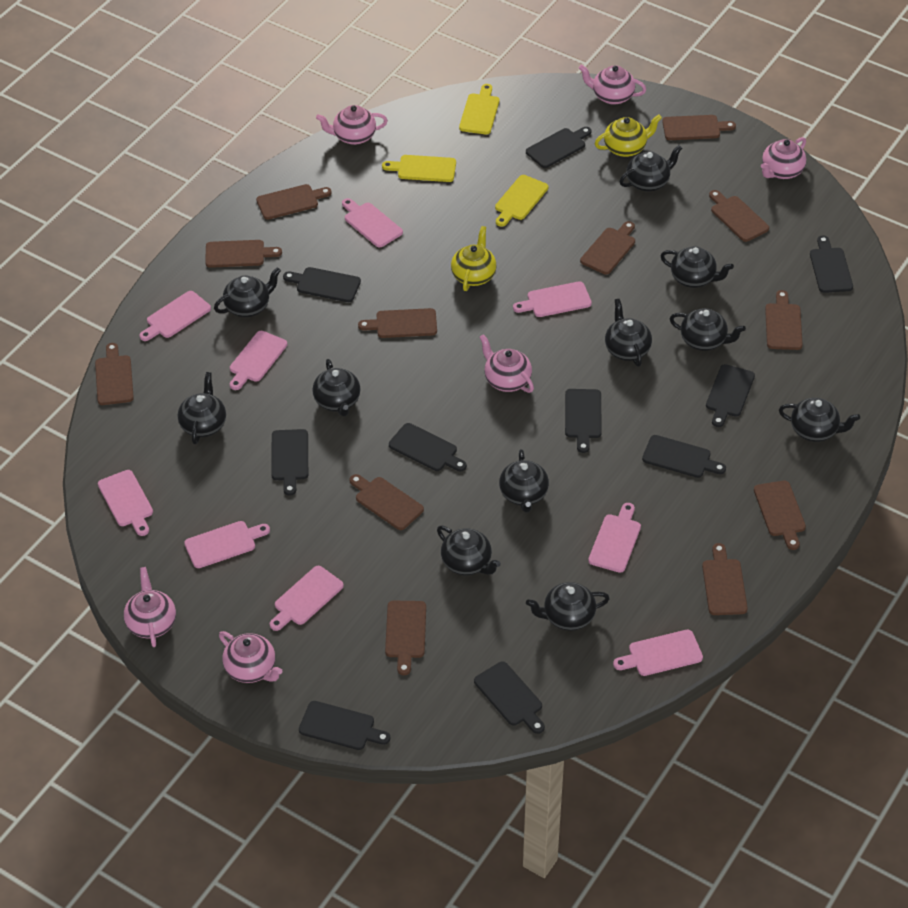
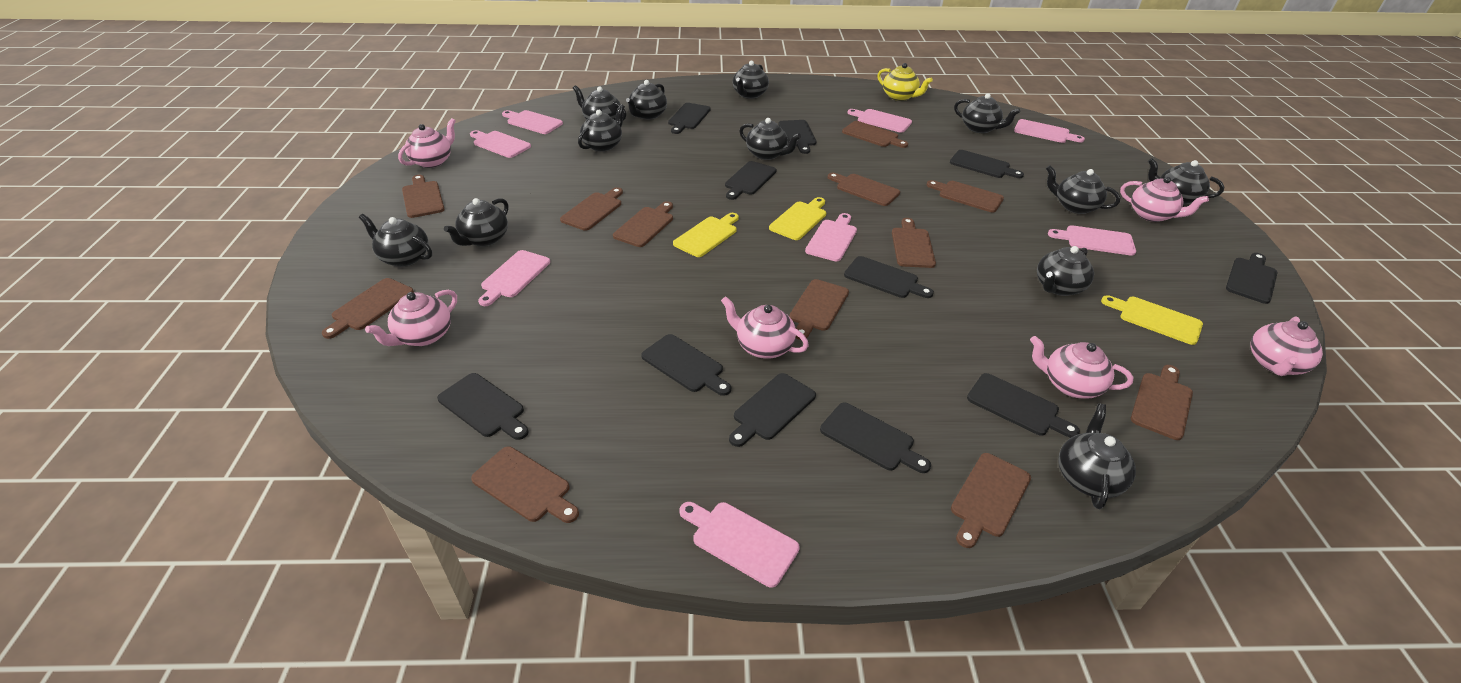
black cutting board: [271,429,308,496] [283,267,361,302] [299,701,390,750] [389,423,467,471] [474,661,545,734] [526,127,592,168] [565,389,602,453] [642,435,726,478] [706,364,755,427] [810,235,853,293] = 10 -> [437,373,529,440] [641,334,731,396] [668,103,711,134] [725,161,777,200] [729,373,816,447] [778,120,816,154] [820,402,931,473] [844,256,934,298] [950,150,1024,178] [967,373,1080,438] [1226,253,1278,304] = 11
black teapot: [178,372,226,444] [214,267,281,317] [312,359,361,417] [437,526,501,575] [499,449,549,512] [526,582,610,631] [605,299,652,367] [620,145,682,192] [661,246,734,288] [670,308,746,351] [779,398,860,442] = 11 -> [359,214,432,267] [444,198,508,247] [573,85,626,121] [578,104,625,152] [626,80,667,120] [733,61,769,99] [739,118,801,160] [954,93,1020,133] [1037,246,1094,296] [1046,165,1121,214] [1058,404,1136,509] [1148,158,1224,204] = 12
pink cutting board: [98,470,153,536] [139,291,211,341] [184,521,270,568] [230,331,287,390] [270,566,344,631] [342,198,403,247] [513,281,592,317] [588,503,641,573] [613,630,703,676] = 9 -> [470,130,531,158] [478,250,550,306] [502,110,563,134] [679,502,800,588] [805,213,857,261] [847,109,912,133] [1014,119,1085,143] [1048,225,1136,256] = 8
yellow teapot: [451,226,497,291] [594,115,662,157] = 2 -> [877,63,933,101] = 1

